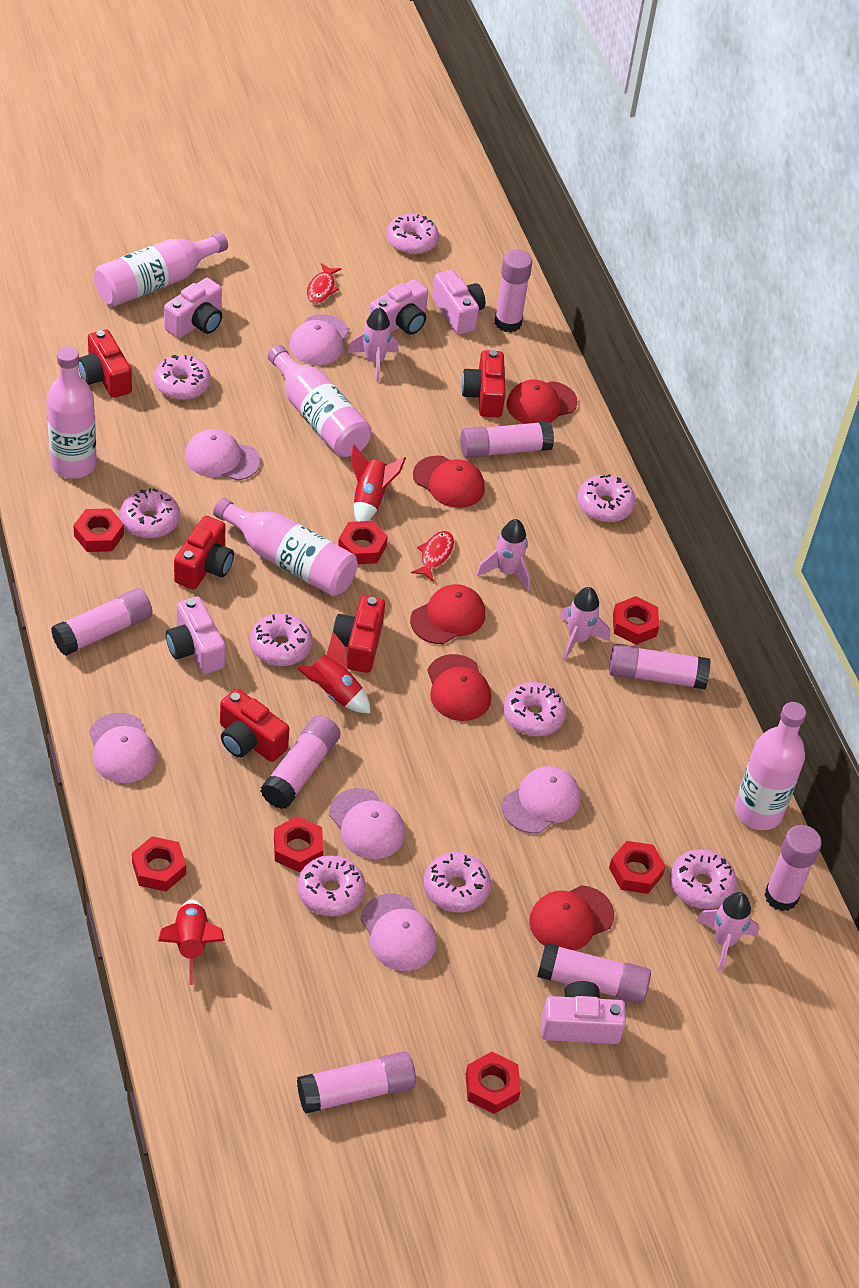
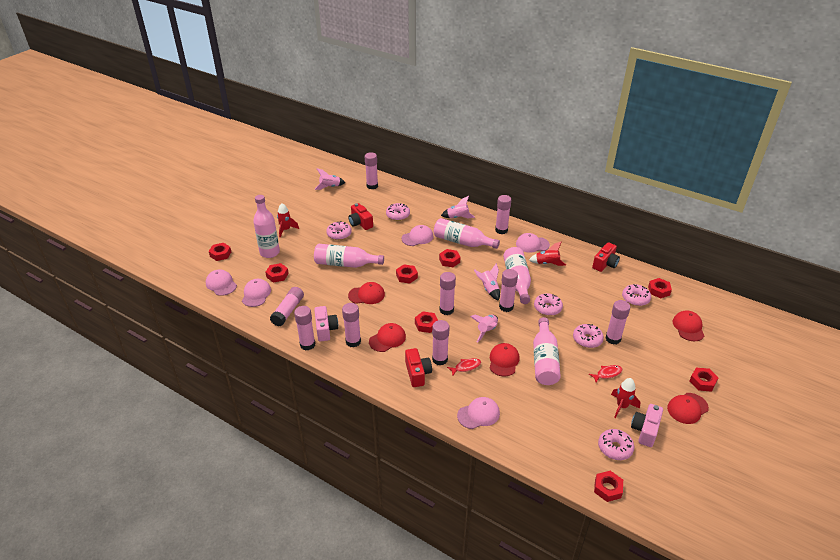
pink camera: [164,278,222,338] [166,596,226,674] [369,279,428,335] [432,270,485,335] [541,981,626,1044] = 5 -> [314,306,338,342] [631,404,663,447] = 2
pink cap: [89,713,157,783] [185,429,261,481] [290,314,349,365] [329,788,405,859] [361,894,437,971] [502,766,581,834] = 6 -> [206,270,237,296] [242,279,271,307] [402,225,434,246] [457,397,500,429] [516,233,550,253] = 5
pink donut: [120,488,180,538] [154,355,211,400] [250,613,312,666] [297,855,365,916] [387,214,439,255] [424,852,491,913] [503,682,566,736] [577,474,636,522] [670,849,737,909] = 9 -> [326,221,352,240] [386,203,410,221] [534,293,563,316] [573,324,604,348] [598,429,634,460] [622,284,651,306] = 6
pink glue stick: [51,588,153,656] [261,715,340,809] [297,1051,416,1114] [460,421,554,458] [495,250,532,332] [537,943,651,1004] [609,643,711,689] [765,825,822,911] = 8 -> [270,287,304,326] [294,306,315,351] [342,303,361,347] [365,152,378,189] [432,320,449,366] [439,272,456,315] [495,195,511,234] [499,269,518,312] [605,300,630,345] = 9
red camera: [78,329,132,398] [174,516,234,590] [220,689,289,762] [332,596,385,673] [461,350,506,417] = 5 -> [348,203,373,230] [405,348,432,387] [592,242,620,272] = 3
red nut: [73,508,124,552] [132,836,186,891] [274,816,323,872] [338,521,388,564] [466,1052,521,1114] [609,841,666,894] [613,596,659,645] = 7 -> [209,243,231,261] [266,263,289,282] [396,264,418,283] [415,311,438,333] [439,249,460,267] [594,471,623,502] [648,278,672,298] [690,368,718,392] = 8

